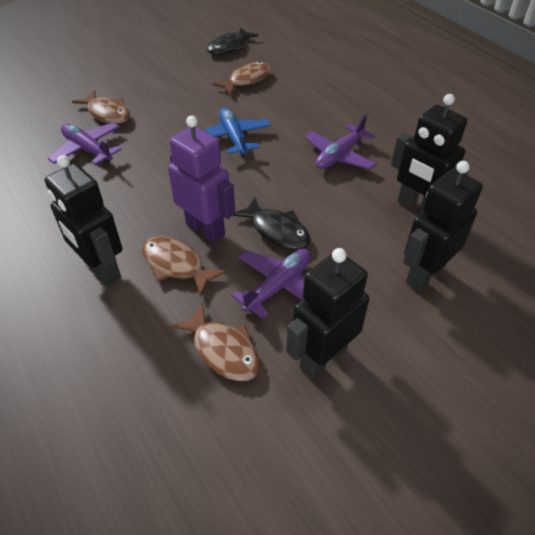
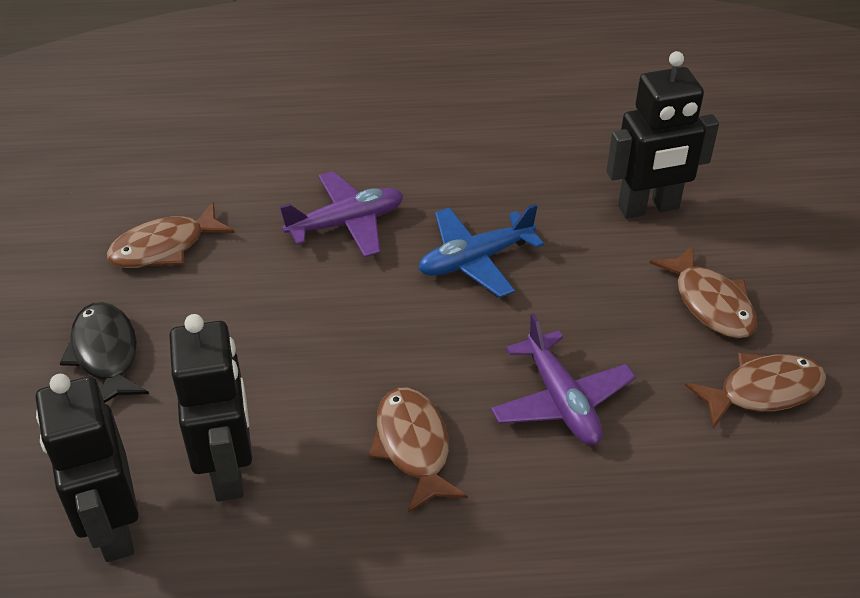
black fish: [207,28,258,55] [233,197,310,250] = 2 -> [60,302,149,403] = 1
black robot: [45,155,122,286] [286,248,369,379] [391,94,470,214] [403,161,483,291] = 4 -> [36,374,139,562] [169,314,252,502] [606,51,719,219] = 3
purple plane: [48,122,122,165] [232,249,311,319] [305,114,376,170] = 3 -> [280,171,403,257] [491,313,636,445] = 2
purple robot: [168,116,235,243] = 1 -> none = 0

